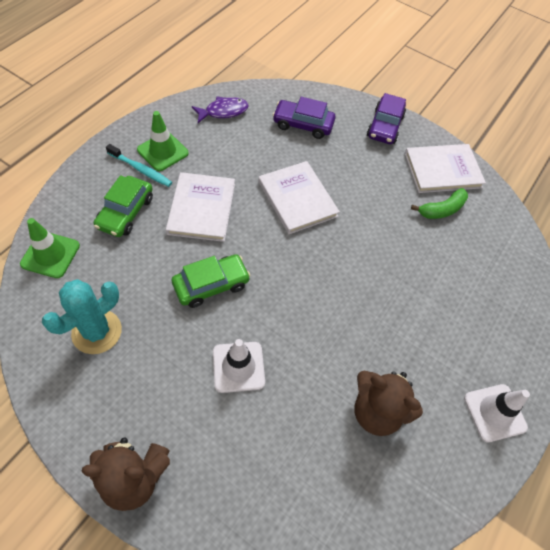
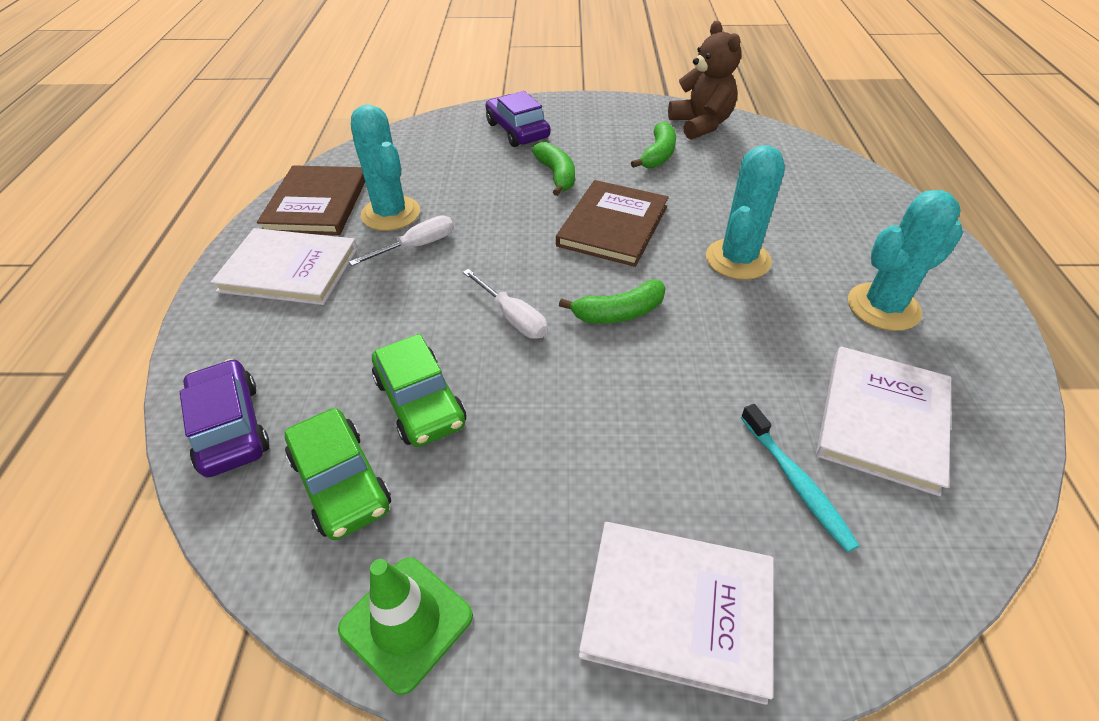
brown book: none = 0 -> [257,165,365,235] [556,180,669,267] = 2
brown teddy bear: [81,437,170,511] [354,371,423,436] = 2 -> [668,21,741,140] = 1
green banana: [411,188,468,219] = 1 -> [532,142,575,196] [559,280,666,324] [631,121,676,168] = 3
green traffic cone: [20,218,80,278] [137,111,189,171] = 2 -> [338,557,473,695] = 1
purple fish: [192,96,249,123] = 1 -> none = 0
turquoise cactus: [42,279,122,354] = 1 -> [351,104,420,231] [706,145,785,280] [848,190,963,331] = 3
white screwdriver: none = 0 -> [349,216,454,266] [463,269,548,339] = 2
white traffic cone: [213,339,265,393] [464,384,530,442] = 2 -> none = 0

